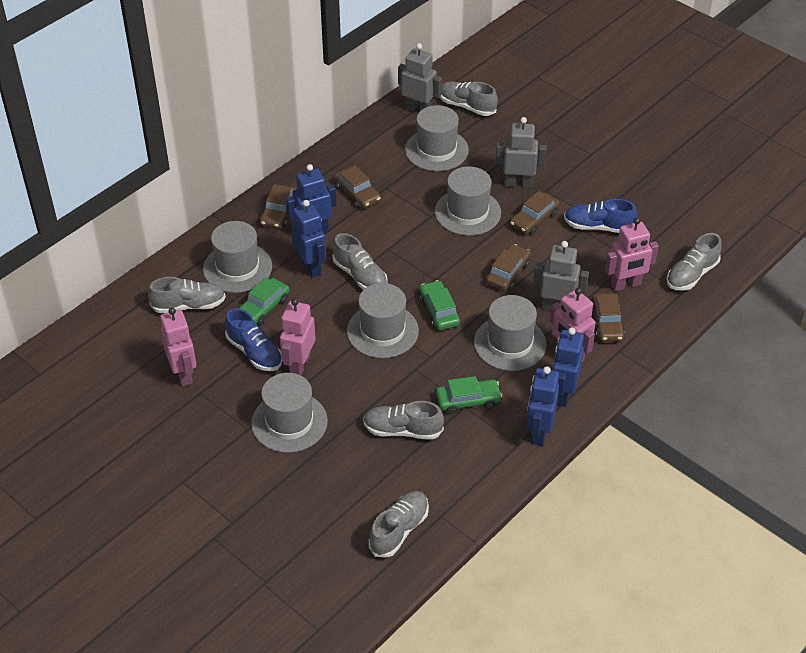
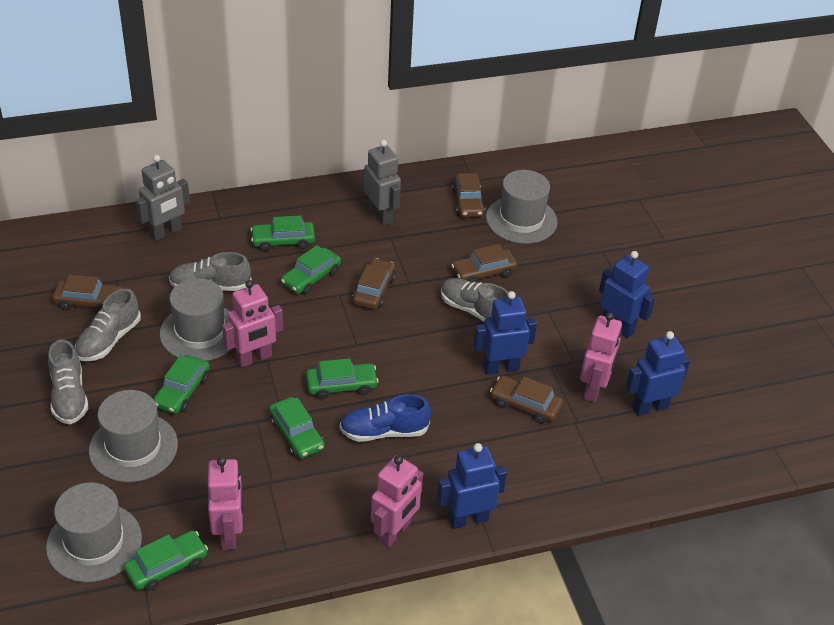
blue shoe: [225,308,283,371] [564,199,637,233] = 2 -> [339,394,431,442] = 1
green car: [238,277,289,325] [419,280,460,330] [436,376,502,414] = 3 -> [124,530,208,591] [153,355,210,414] [250,216,315,251] [269,397,325,458] [281,245,341,294] [306,358,379,399] = 6
grey hat: [203,221,272,293] [251,373,328,453] [347,283,419,358] [405,105,469,171] [435,166,501,236] [474,295,547,371] = 6 -> [46,482,142,582] [89,390,178,482] [160,278,231,361] [486,170,558,244] = 4
grey robot: [398,43,442,112] [496,117,546,188] [533,241,589,311] = 3 -> [136,155,190,241] [364,140,401,226] = 2
grey shoe: [148,277,226,313] [332,233,388,290] [363,401,444,440] [369,491,429,558] [440,82,498,116] [666,233,722,291] = 6 -> [48,340,88,424] [75,288,141,362] [169,252,252,291] [441,278,509,322] = 4

